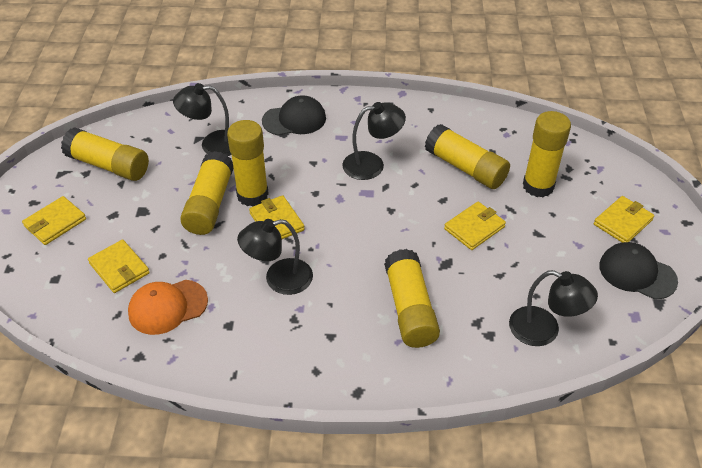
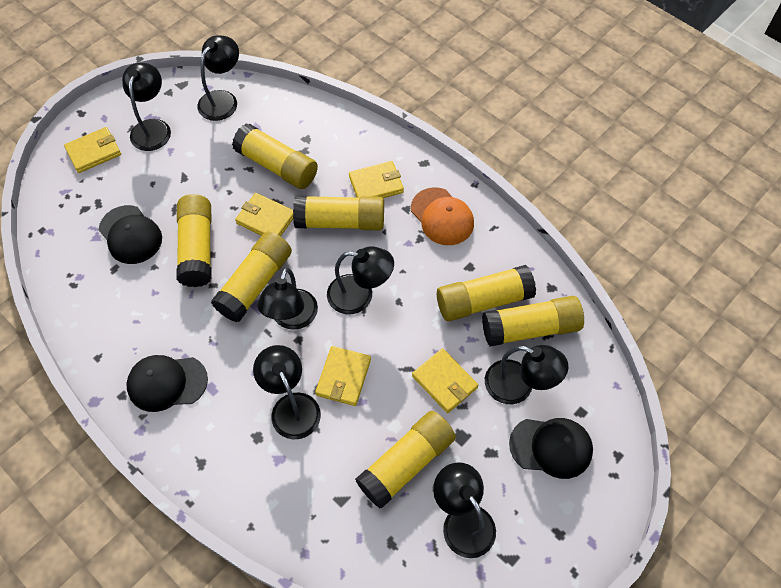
black cap: [262,95,326,135] [599,242,678,300] = 2 -> [99,205,162,264] [126,355,208,412] [509,418,593,479] = 3
black lamp: [173,83,232,156] [237,219,313,295] [342,102,406,180] [509,270,598,346] = 4 -> [122,63,171,151] [197,35,239,121] [253,345,321,440] [257,268,318,330] [327,246,394,314] [433,462,496,558] [485,345,568,404] = 7
yellow glue stick: [61,127,149,181] [180,151,234,235] [227,120,269,207] [384,249,440,348] [425,124,510,189] [523,111,571,197] = 6 -> [176,194,211,287] [211,231,292,322] [232,123,318,189] [293,195,384,230] [355,411,456,509] [437,265,536,321] [482,296,584,346] = 7

